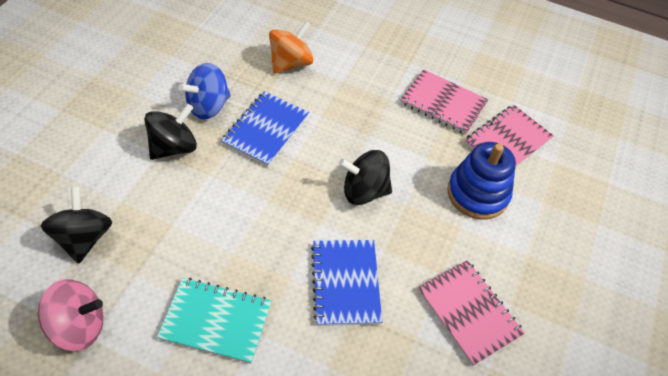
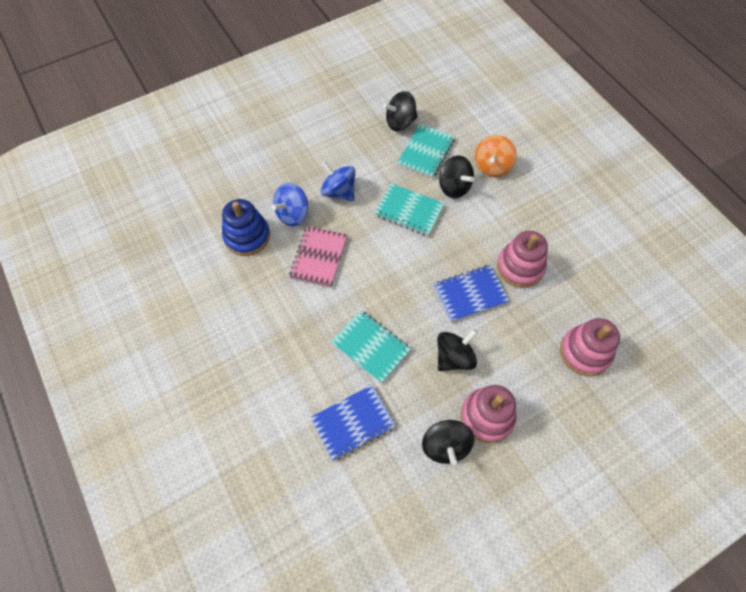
black spinning top: [41,187,112,264] [144,104,197,160] [339,150,392,205] = 3 -> [383,91,418,131] [422,420,474,465] [437,329,478,371] [439,156,474,198] = 4
blue spinning top: [178,63,231,119] = 1 -> [272,183,308,226] [321,161,355,201] = 2
pink notebook: [401,69,488,134] [418,260,525,366] [465,105,554,167] = 3 -> [289,226,347,288] = 1
pink spinning top: [38,279,104,351] = 1 -> none = 0
pink stacking toy: none = 0 -> [461,385,517,443] [497,231,548,288] [560,318,620,376] = 3
turquoise notebook: [157,278,272,364] = 1 -> [331,310,411,383] [374,183,445,236] [397,124,455,178] = 3

